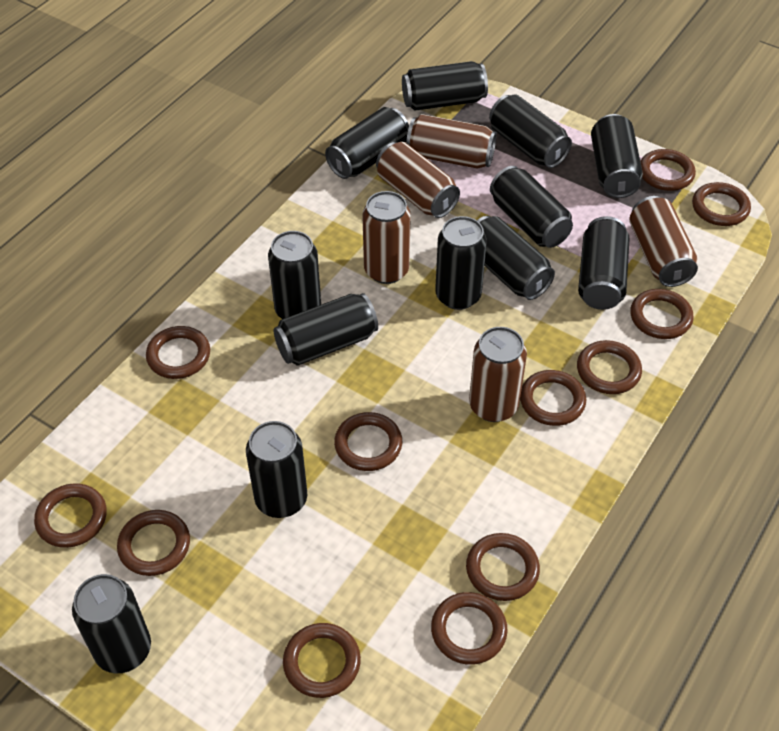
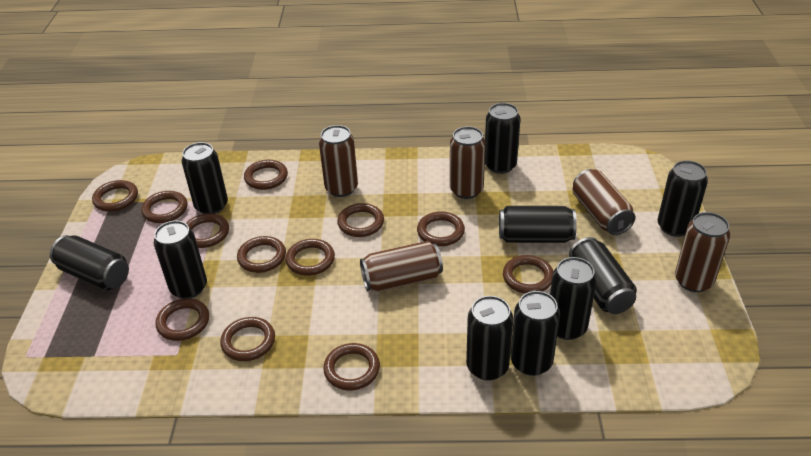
black can: [72,574,151,673] [246,421,307,518] [268,231,321,319] [274,293,378,366] [325,107,409,179] [402,61,488,111] [435,216,487,310] [477,216,555,300] [489,95,572,168] [490,166,573,248] [578,216,630,310] [591,114,643,198] = 12 -> [50,235,129,290] [154,221,207,299] [181,142,228,214] [466,296,513,381] [485,103,521,174] [499,206,577,243] [510,291,560,376] [550,257,597,340] [569,237,637,314] [658,160,708,237] = 10

